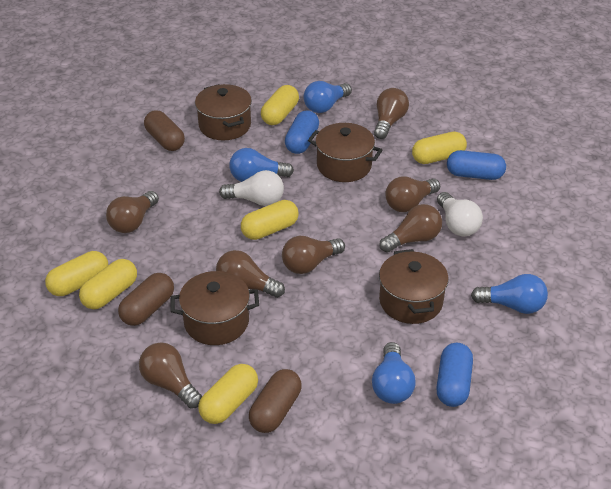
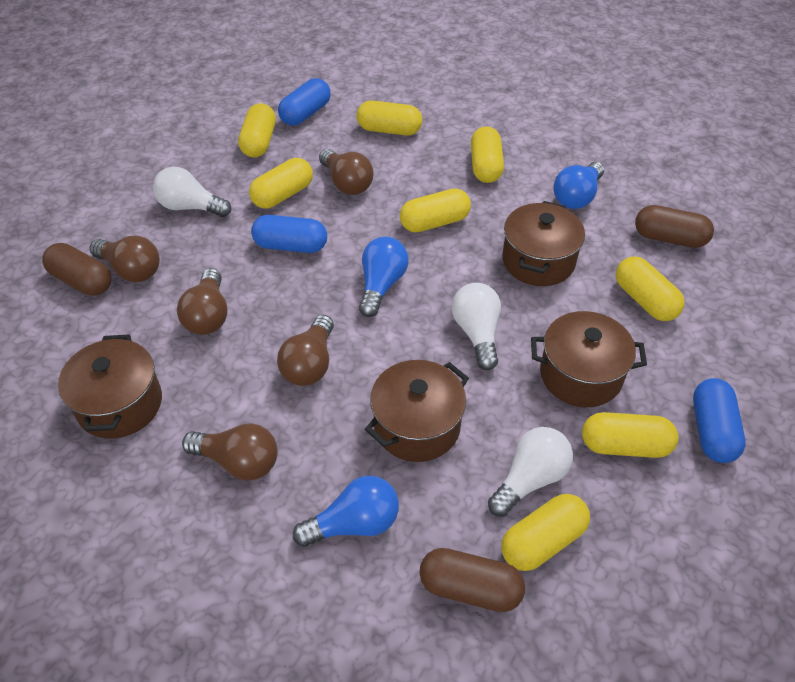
blue light bulb: [229,148,294,182] [304,81,352,113] [372,342,415,404] [471,274,548,314] = 4 -> [293,476,399,547] [359,237,409,317] [553,162,604,209] = 3
brown light bulb: [106,191,159,233] [139,343,202,409] [216,250,285,298] [282,236,345,274] [374,88,409,139] [379,204,442,253] [385,176,440,212] = 7 -> [90,235,160,282] [177,268,228,335] [182,423,278,481] [277,315,334,386] [319,149,374,195] = 5
white light bulb: [219,170,284,206] [437,192,483,237] = 2 -> [153,166,231,217] [452,283,501,370] [488,427,573,517] = 3
yellow capsule: [45,251,108,296] [79,259,137,309] [198,364,258,424] [241,200,299,240] [261,85,299,125] [412,132,467,164] = 6 -> [238,103,276,157] [249,158,313,209] [356,100,422,136] [400,188,471,233] [471,126,504,183] [501,494,590,571] [582,412,679,458] [616,256,685,321] = 8

